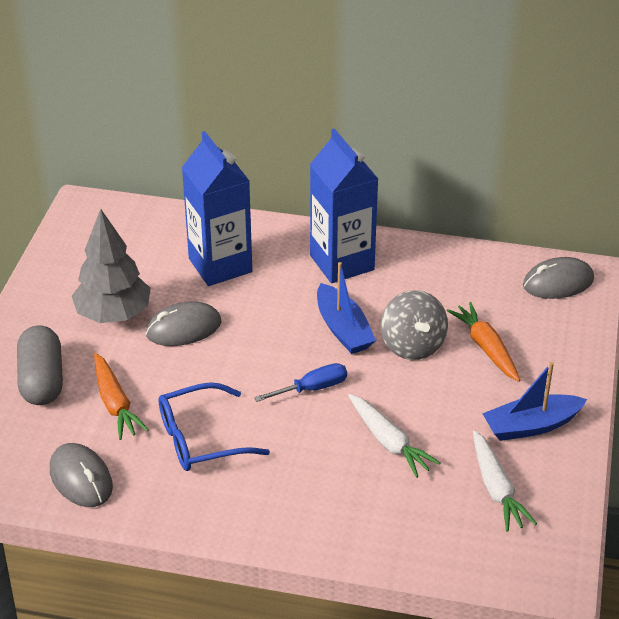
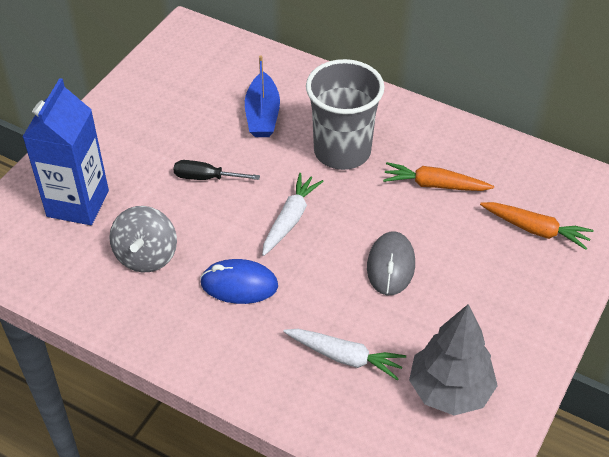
black screwdriver: none = 0 -> [174,160,260,180] = 1
blue boat: [317,262,376,354] [482,362,587,441] = 2 -> [245,55,280,137] = 1
blue carton: [182,131,252,286] [310,128,378,283] = 2 -> [23,78,109,225] = 1
blue glasses: [158,382,270,471] = 1 -> none = 0
blue mouse: none = 0 -> [200,259,278,304] = 1
blue screwdriver: [254,363,347,402] = 1 -> none = 0
grey capsule: [17,326,63,405] = 1 -> none = 0
grey cup: none = 0 -> [306,59,385,170] = 1
grey mouse: [50,443,113,507] [146,301,222,346] [523,257,594,299] = 3 -> [367,231,415,295] = 1

